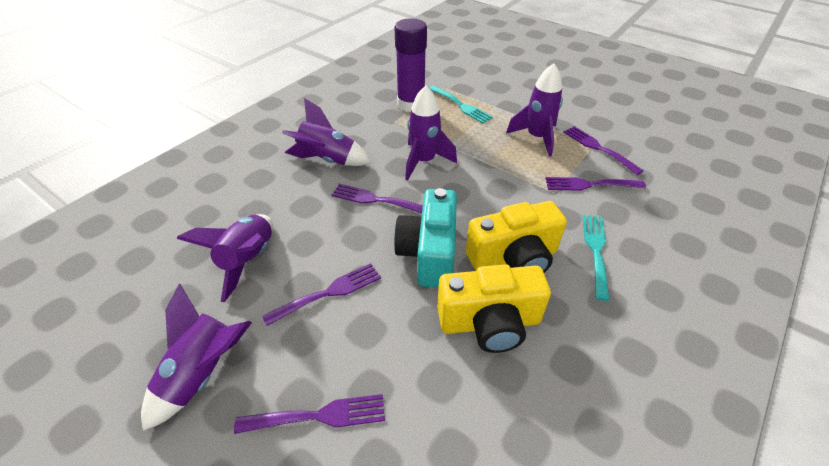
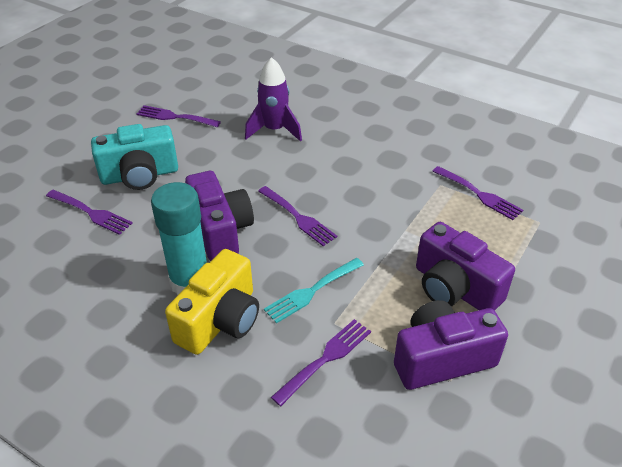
purple camera: none = 0 -> [185,171,254,261] [394,300,508,390] [416,222,515,311] = 3
purple glue stick: [395,18,427,112] = 1 -> none = 0
purple rocket: [141,284,252,431] [177,214,273,302] [282,98,371,166] [405,85,457,180] [506,63,563,157] = 5 -> [245,57,302,142] = 1
turquoise fork: [429,86,493,124] [582,215,610,301] = 2 -> [264,258,364,324] = 1
turquoise glue stick: none = 0 -> [151,182,207,295] = 1
yellow camera: [437,264,551,353] [466,201,567,273] = 2 -> [165,249,259,355] = 1

